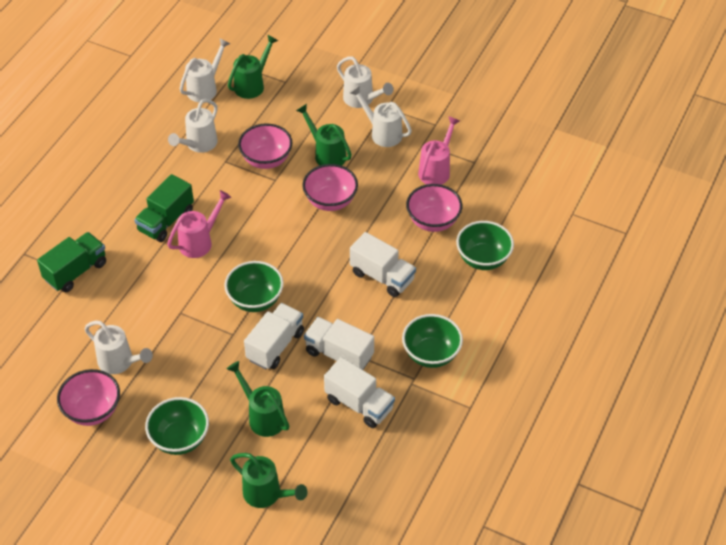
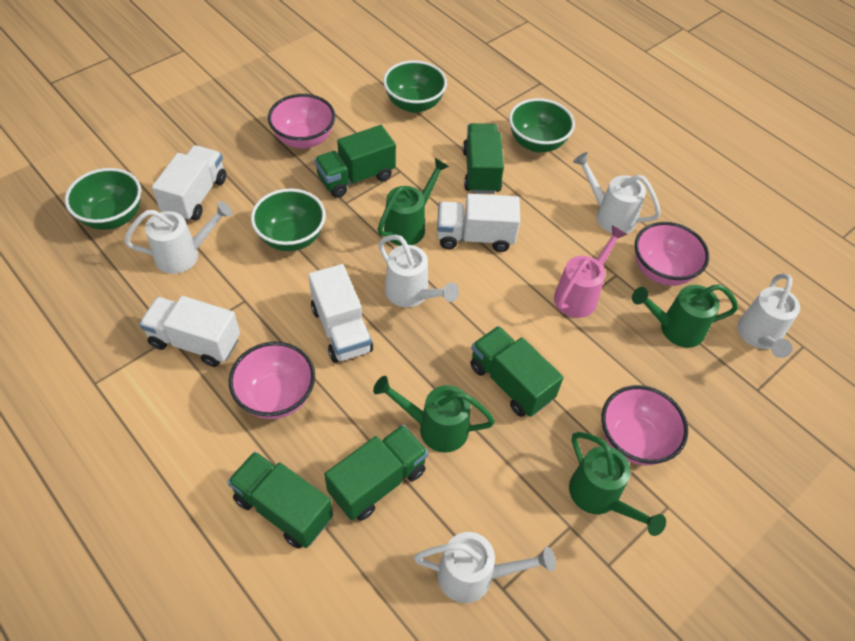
green truck: [37,232,106,292] [134,174,194,242] = 2 -> [227,451,333,549] [314,125,396,198] [324,425,428,521] [463,123,504,194] [470,326,563,417] = 5
pink watering can: [167,190,231,258] [418,116,460,185] = 2 -> [554,225,627,318] = 1

